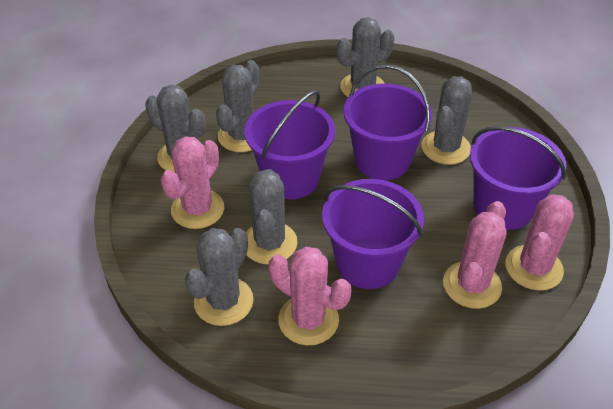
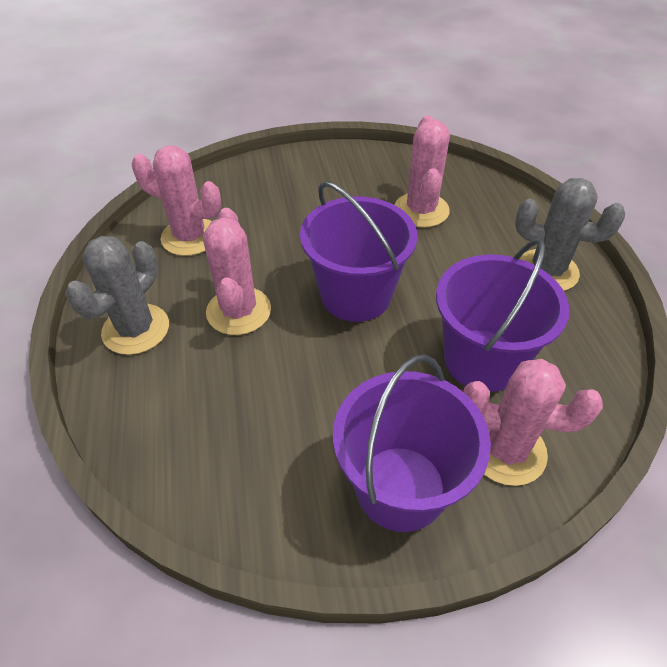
grey cactus: [145,85,206,172] [185,228,254,326] [216,60,259,152] [246,169,298,265] [337,17,394,97] [422,76,472,165] = 6 -> [65,236,169,355] [515,178,625,291] = 2
purple bucket: [244,90,335,199] [322,179,424,289] [343,65,432,180] [470,126,566,230] = 4 -> [300,181,417,322] [333,354,491,532] [436,238,569,392] = 3

